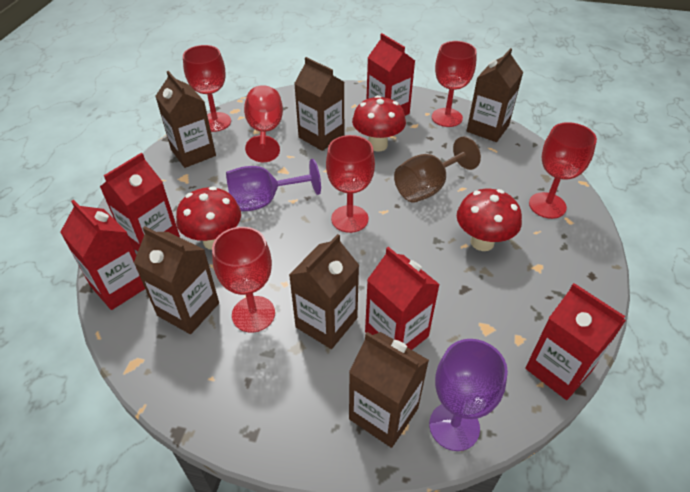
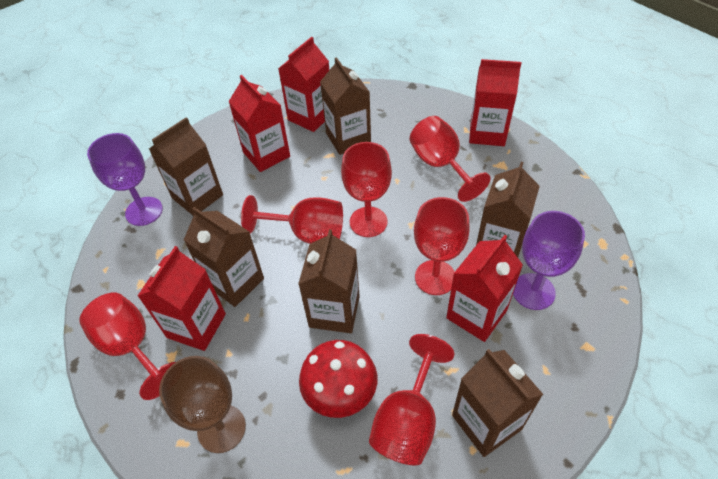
red mushroom: [176,186,241,250] [352,95,406,152] [457,189,522,251] = 3 -> [299,340,378,418] = 1

